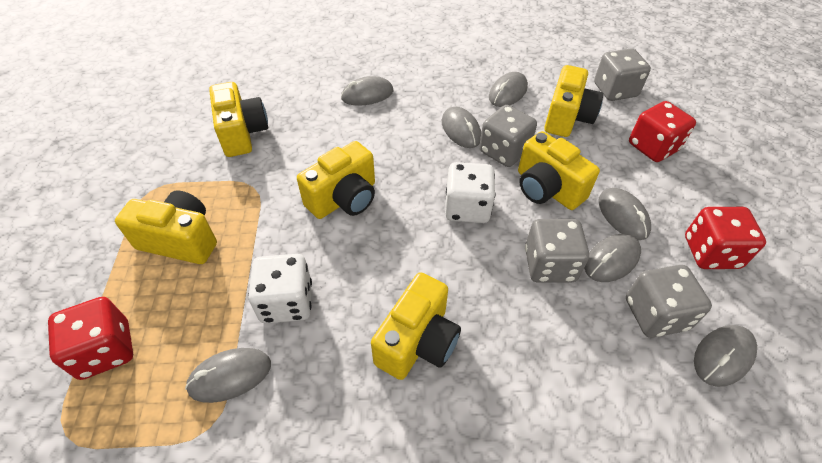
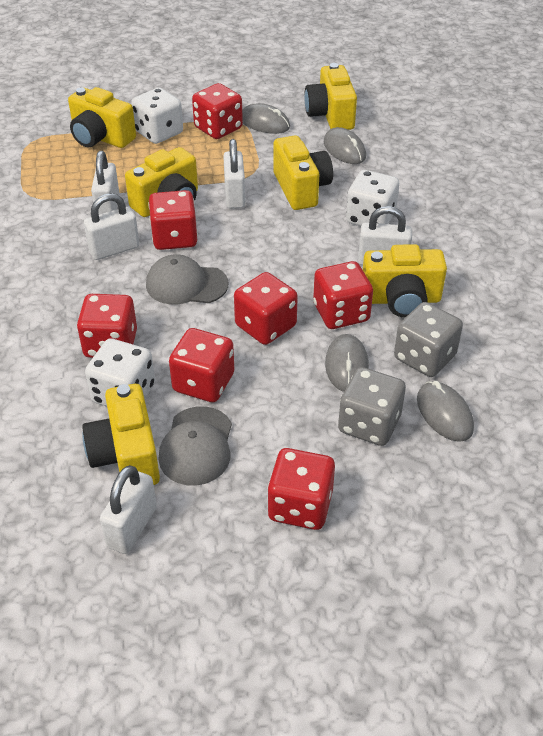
grey cap: none = 0 -> [146,254,228,305] [158,406,232,485] = 2
grey dice: [479,105,537,167] [525,219,589,283] [594,49,651,101] [626,265,712,338] = 4 -> [338,367,406,446] [394,302,463,377] = 2
grey mouse: [185,348,271,403] [341,76,394,106] [442,107,481,148] [489,72,528,107] [584,234,641,282] [598,188,651,240] [694,325,757,387] = 7 -> [242,103,290,134] [324,127,366,164] [325,334,369,392] [417,381,474,442] = 4
red dice: [48,297,133,380] [629,101,696,162] [685,207,766,269] = 3 -> [77,294,137,358] [148,190,198,250] [169,328,234,402] [192,83,243,139] [234,272,298,345] [268,448,335,530] [313,261,373,329] = 7
white dice: [248,254,312,324] [445,162,495,223] = 2 -> [85,338,155,407] [131,88,183,144] [346,170,399,226] = 3
white padlock: none = 0 -> [84,193,139,260] [91,151,119,215] [100,465,157,554] [223,139,245,209] [358,206,412,265] = 5

